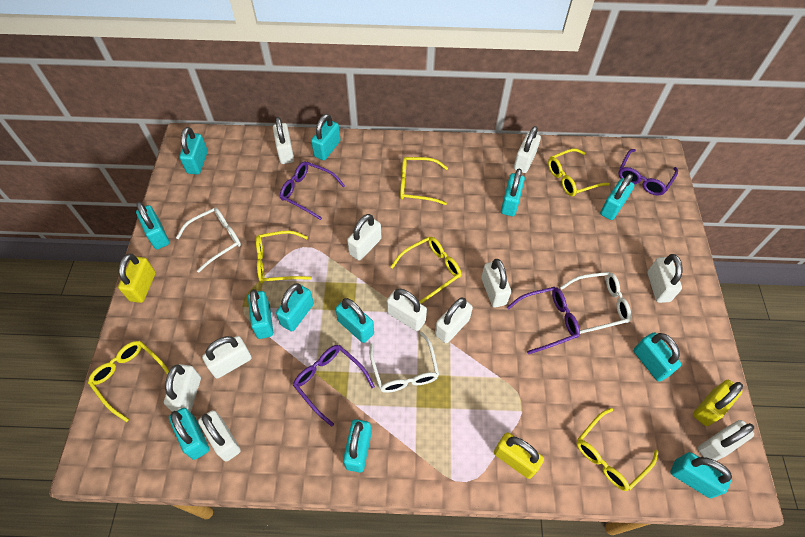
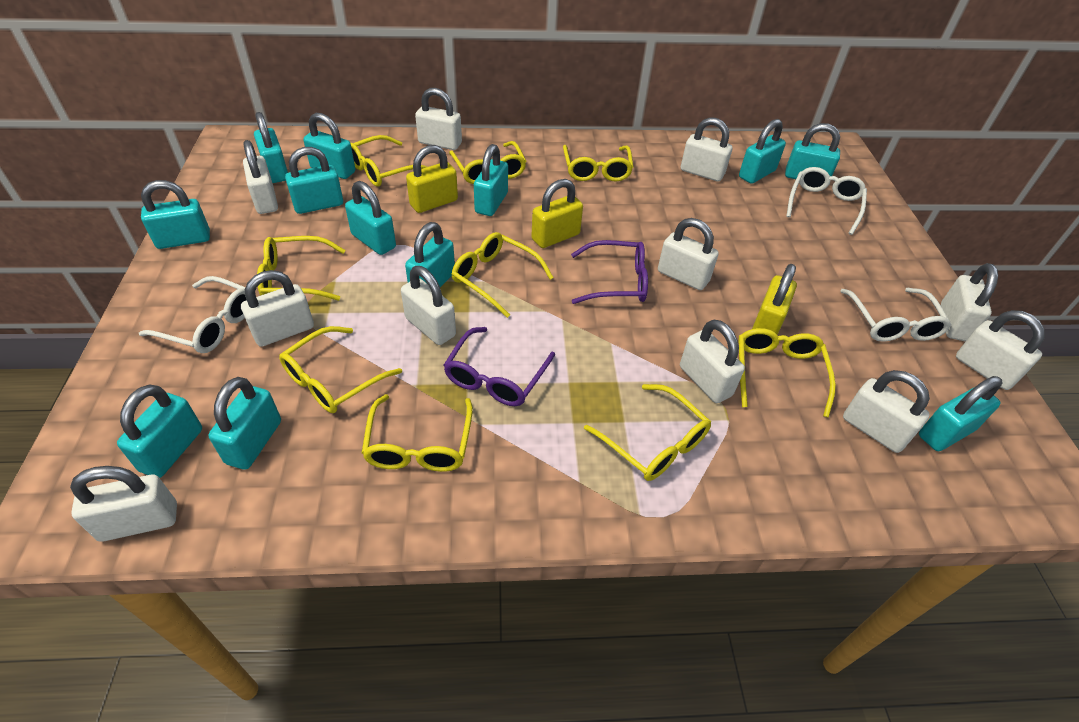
purple glasses: [280,161,345,220] [293,345,375,427] [507,287,580,354] [618,149,678,196] = 4 -> [443,327,555,406] [571,240,648,304] = 2
yellow glasses: [88,341,169,422] [256,231,312,283] [391,237,461,304] [400,157,448,205] [548,148,610,196] [576,408,658,491] = 6 -> [257,236,345,301] [279,326,402,413] [351,135,427,187] [361,394,473,472] [449,141,526,184] [452,232,554,318] [563,145,633,182] [584,384,711,481] [738,328,836,418] = 9

